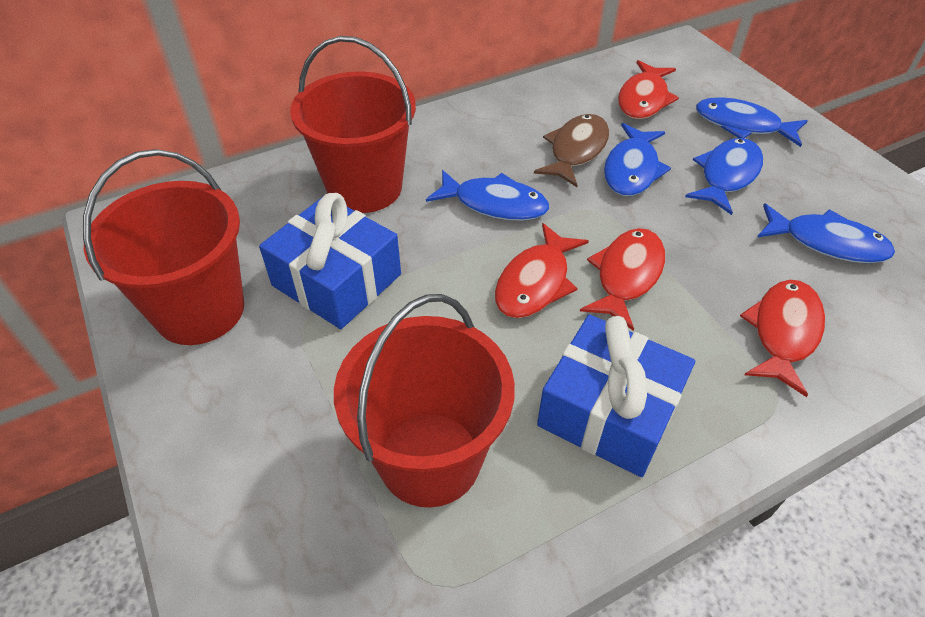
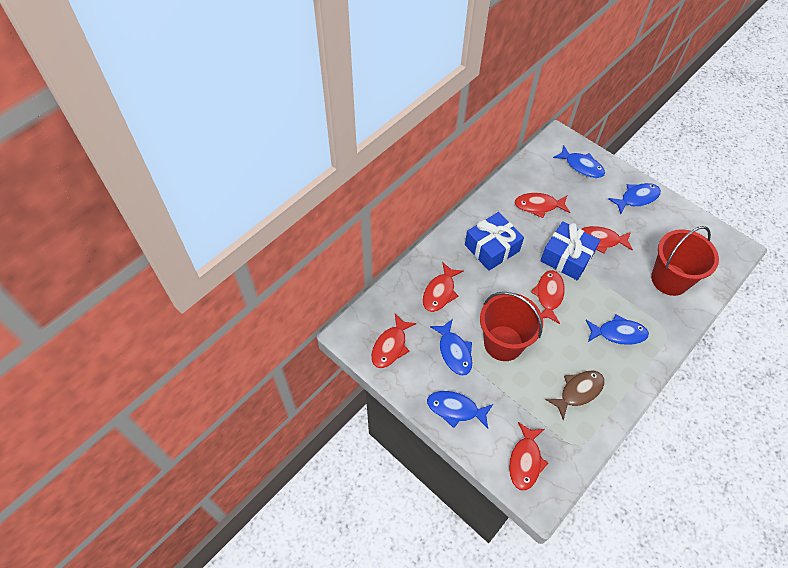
red bucket: [83,149,244,345] [290,36,416,213] [334,294,515,507] = 3 -> [480,292,543,361] [651,226,719,296] = 2
red fish: [495,223,589,318] [580,228,665,331] [618,60,679,119] [740,280,825,397] = 4 -> [371,314,417,368] [423,262,464,312] [509,422,548,491] [514,193,570,218] [531,270,565,324] [581,226,633,254] = 6

